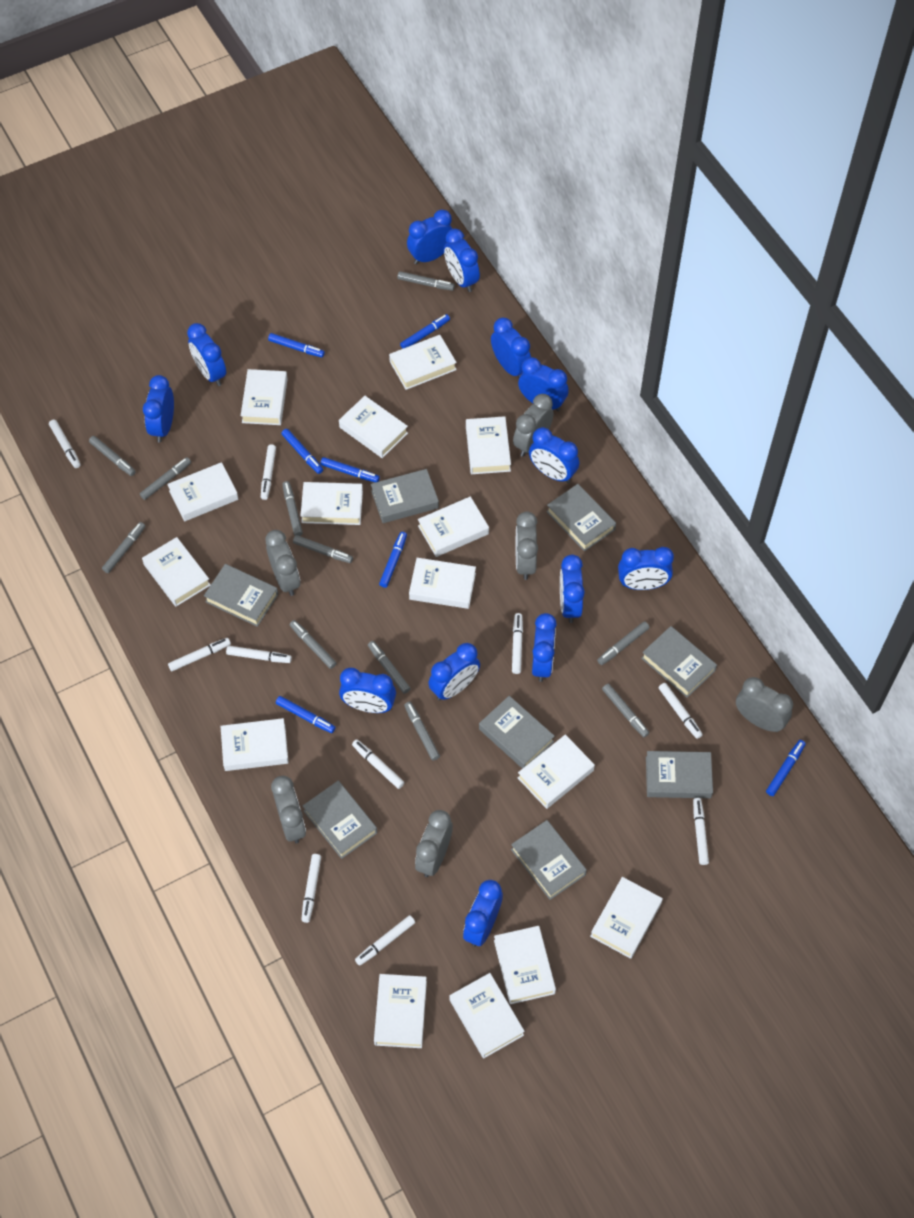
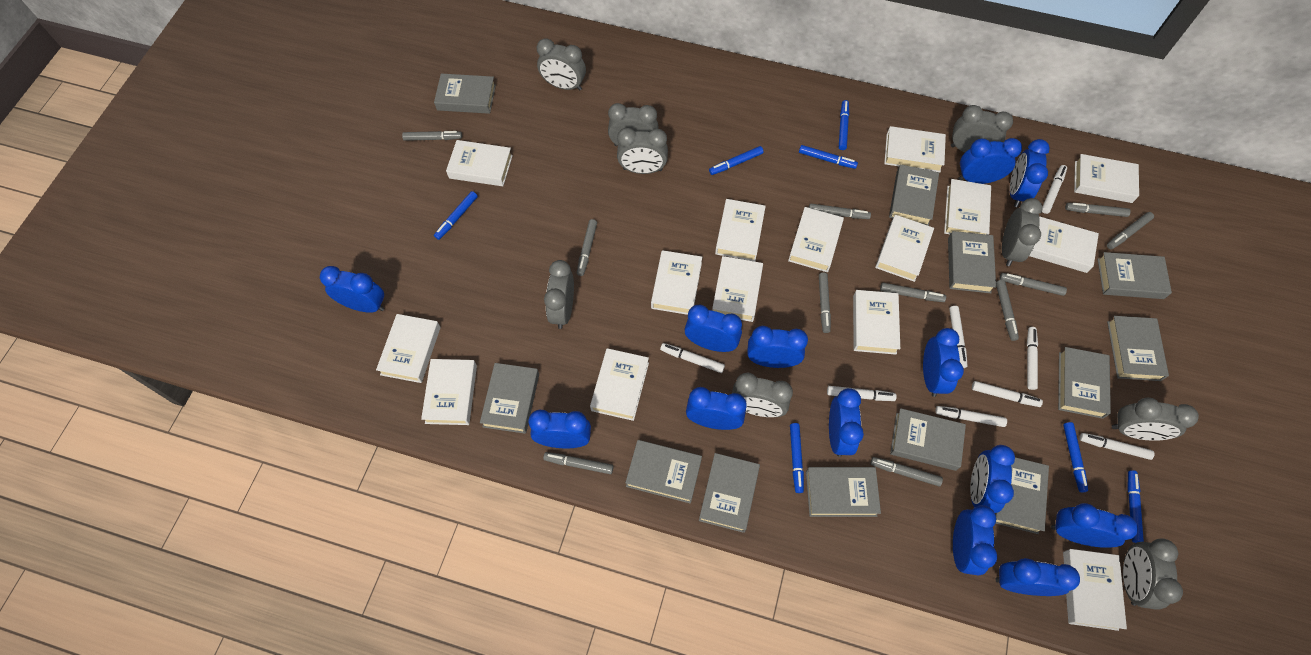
grey book: [204,564,278,627] [303,781,377,859] [371,469,439,523] [479,696,555,769] [511,820,587,900] [546,484,616,551] [641,626,717,698] [646,751,713,798] = 8 -> [434,73,496,114] [480,363,539,434] [625,440,702,504] [699,453,760,533] [806,467,881,517] [889,164,939,226] [890,408,966,471] [948,231,996,293] [995,457,1049,534] [1058,347,1111,419] [1098,252,1172,299] [1107,316,1169,381] = 12
grey clock: [265,530,300,596] [271,776,306,843] [415,810,453,877] [513,394,554,457] [516,512,538,580] [736,677,793,732] = 6 -> [537,38,586,91] [544,260,574,329] [608,103,659,146] [617,128,668,174] [732,372,793,417] [951,105,1013,153] [1002,198,1043,266] [1112,397,1199,441] [1123,538,1183,610] = 9
white marker: [49,420,81,468] [168,638,231,671] [226,646,292,663] [261,444,276,500] [301,854,321,923] [352,739,404,789] [355,915,415,966] [512,613,523,674] [658,683,703,739] [693,798,709,865] = 10 -> [660,343,725,373] [827,386,897,401] [935,406,1007,427] [949,306,968,368] [972,381,1043,407] [1027,327,1038,390] [1042,165,1067,214] [1079,433,1155,460] = 8

